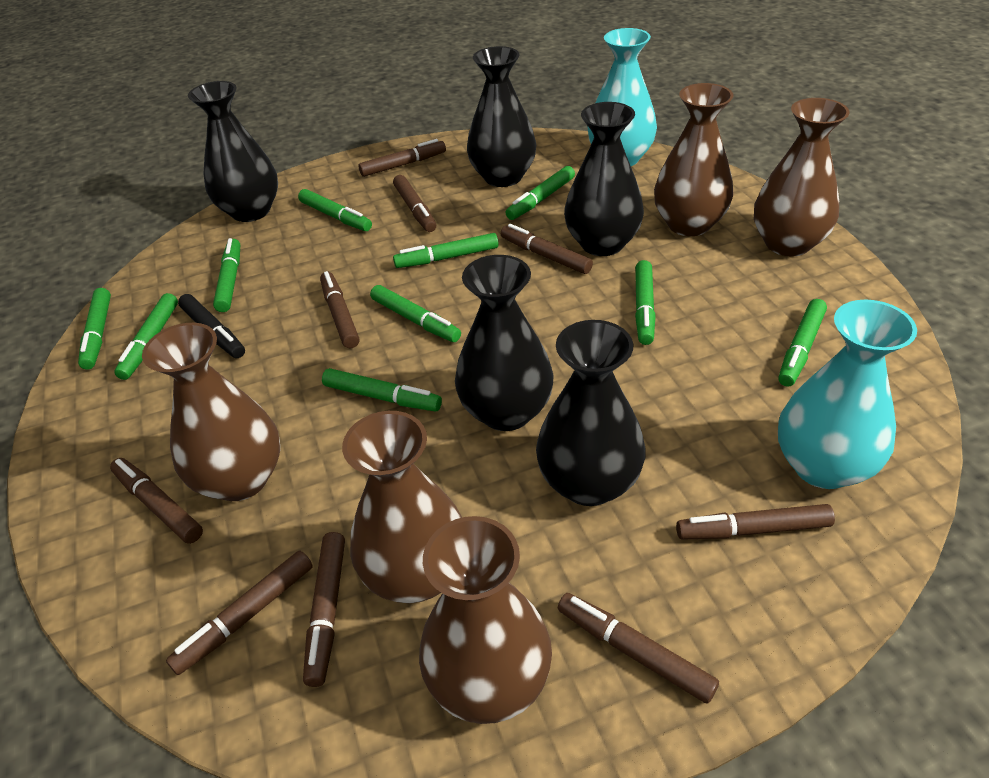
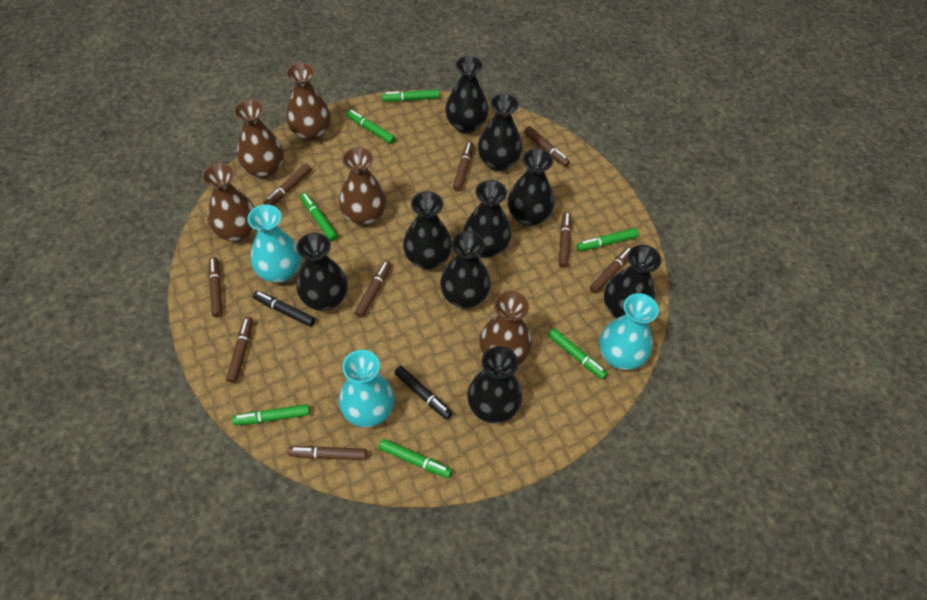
black marker: [178,294,245,358] = 1 -> [253,291,315,327] [394,366,452,419] = 2
black vase: [188,81,278,222] [455,255,554,431] [467,46,536,187] [536,320,646,506] [564,102,644,256] = 5 -> [296,233,348,311] [403,191,452,269] [440,231,491,308] [445,55,489,134] [463,180,512,258] [467,346,522,423] [478,93,523,171] [507,148,554,226] [604,245,661,318] = 9
green marker: [78,288,111,370] [114,293,178,380] [213,238,240,312] [298,189,372,231] [322,368,442,412] [370,285,461,342] [393,233,499,268] [506,166,575,220] [635,260,656,345] [778,299,827,387] = 10 -> [232,404,310,425] [300,193,338,241] [346,110,395,144] [379,439,452,478] [382,89,440,102] [548,328,608,379] [577,228,639,251] = 7
turquoise vase: [588,28,657,166] [778,300,917,489] = 2 -> [247,204,301,283] [339,350,395,428] [599,293,659,370] = 3

